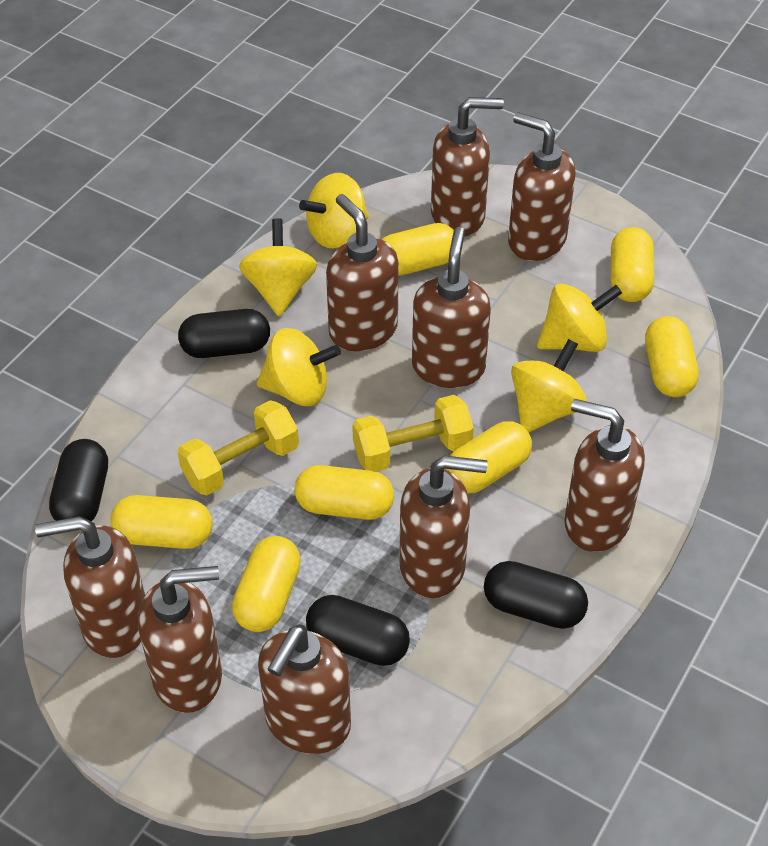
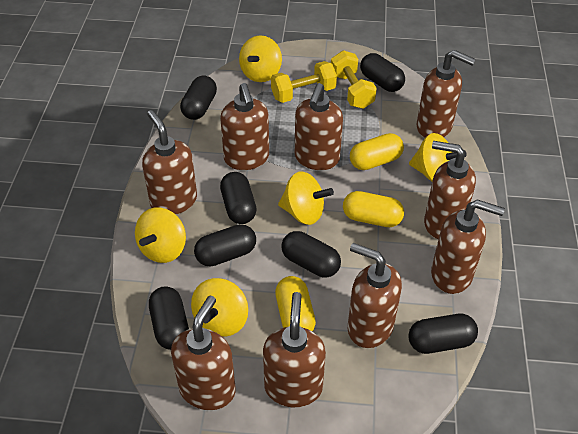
black capsule: [49,439,108,522] [178,309,270,358] [306,595,410,666] [484,561,588,629] = 4 -> [149,286,189,350] [180,75,217,120] [194,224,256,267] [220,172,257,224] [281,231,341,277] [360,53,405,92] [408,314,478,354] = 7
yellow capsule: [110,495,212,549] [232,536,301,632] [294,465,394,520] [382,223,454,276] [445,421,532,493] [611,227,654,302] [645,316,699,397] = 7 -> [275,276,316,331] [343,191,404,227] [350,133,404,170] = 3

